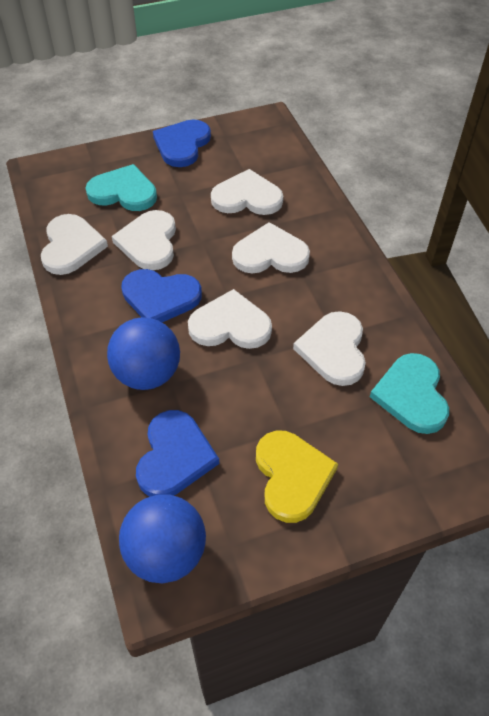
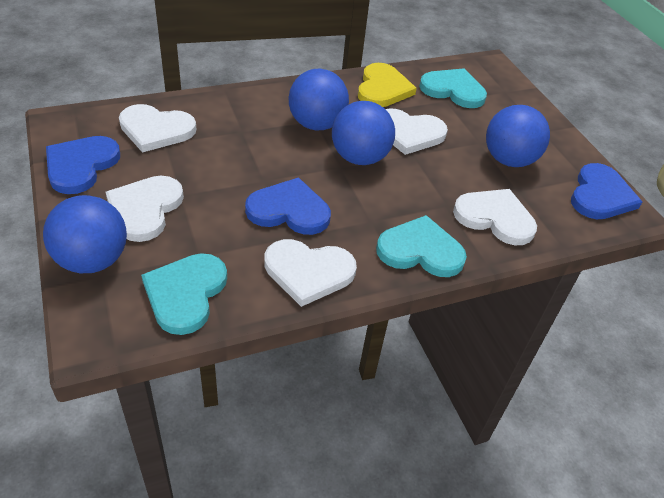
blue ball: [107,317,180,390] [119,494,206,584] = 2 -> [43,195,127,273] [289,68,349,131] [332,101,395,165] [486,105,550,167] = 4
turquoise heart: [86,164,157,211] [370,353,449,434] = 2 -> [141,253,227,335] [376,215,467,277] [419,68,487,108] = 3
white heart: [41,214,108,275] [112,210,176,270] [188,289,272,349] [211,169,283,215] [232,222,310,273] [293,311,366,386] = 6 -> [106,176,184,242] [119,104,196,153] [264,239,357,307] [386,108,448,155] [453,189,537,245] = 5

